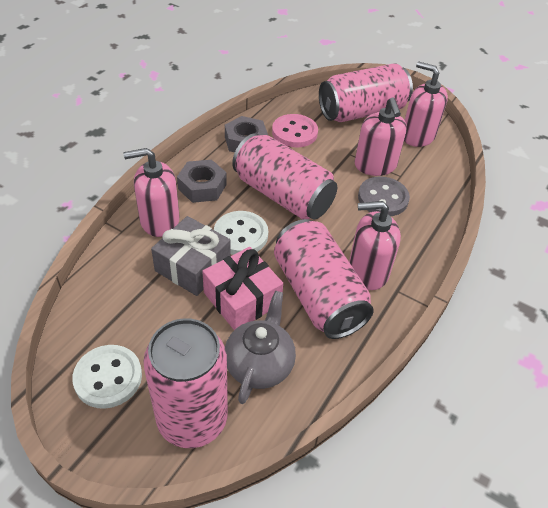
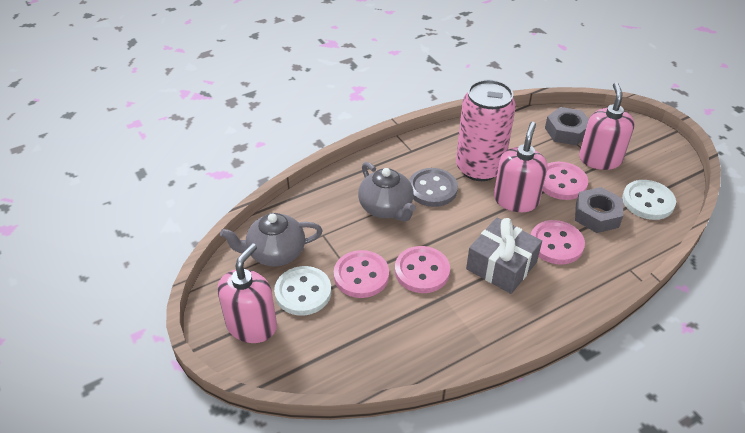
grey teapot: [225,290,296,404] = 1 -> [220,213,323,266] [358,162,416,222] = 2
pink button: [272,114,318,147] = 1 -> [334,250,389,298] [395,246,450,293] [531,220,585,265] [542,162,588,200] = 4
pink can: [143,318,228,448] [232,133,337,220] [274,219,374,339] [319,63,413,122] = 4 -> [456,80,516,181] = 1
pink gift: [202,247,283,330] = 1 -> none = 0
pink soap dispenser: [123,148,179,237] [349,201,401,290] [355,97,407,176] [404,62,448,147] = 4 -> [217,243,277,343] [494,122,547,212] [579,82,635,170] = 3

